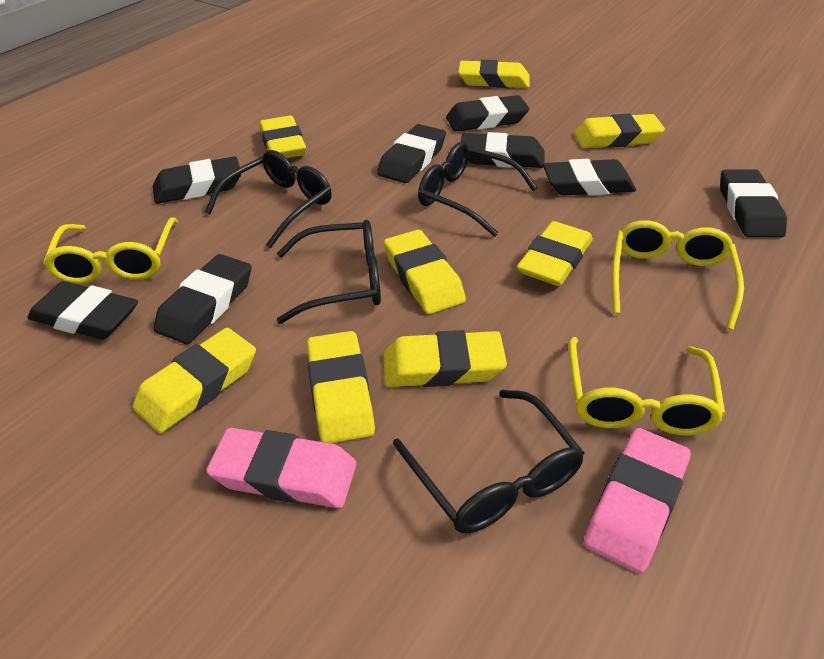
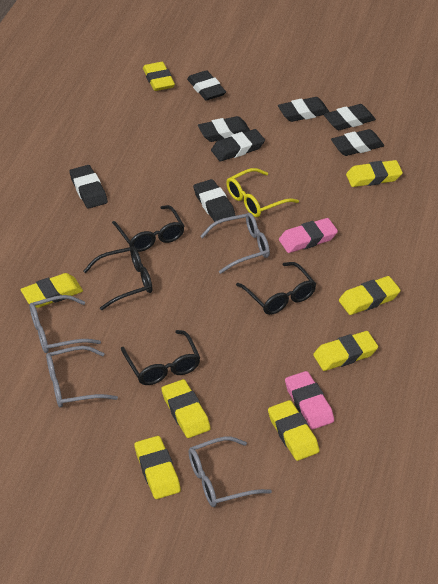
grey glasses: none = 0 -> [30,295,101,353] [46,346,118,408] [189,436,272,507] [200,213,270,274] = 4
yellow glasses: [43,217,178,284] [569,337,726,435] [612,220,744,330] = 3 -> [226,168,299,217] = 1

